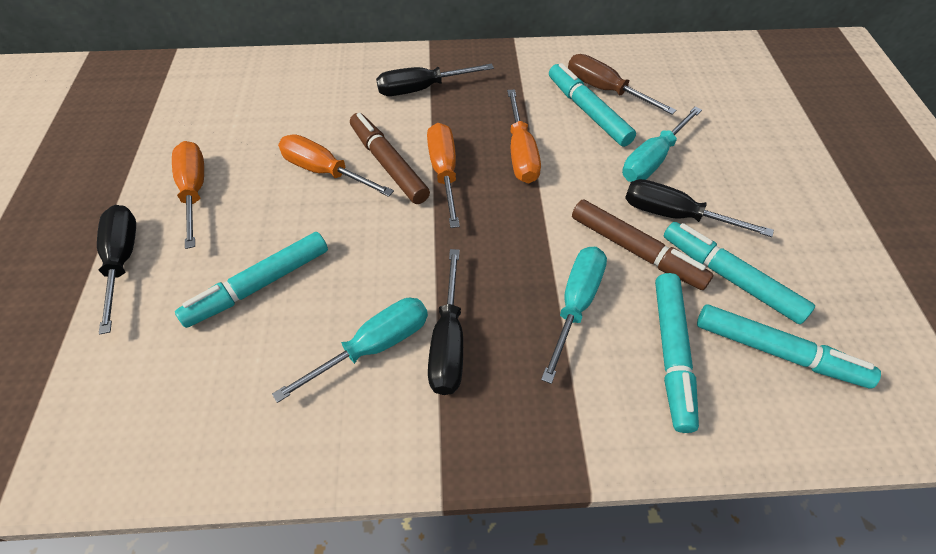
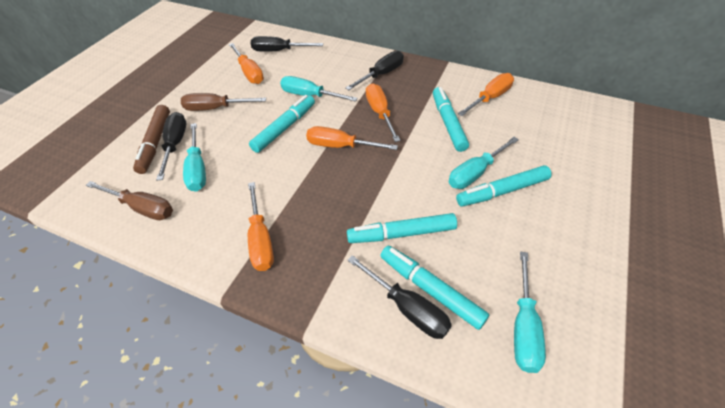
brown marker: [350,113,430,204] [572,200,714,290] = 2 -> [133,105,170,174] = 1
brown screwdriver: [568,54,676,115] = 1 -> [86,181,173,220] [181,93,266,111] = 2
orange screwdriver: [172,141,204,249] [278,134,394,197] [427,123,460,228] [507,89,541,183] = 4 -> [229,43,264,84] [248,182,274,271] [306,126,398,150] [366,83,400,142] [458,73,514,116] = 5
turquoise screwdriver: [272,298,428,403] [541,247,607,384] [622,106,702,182] = 3 -> [183,123,206,192] [280,76,358,102] [449,137,519,189] [514,252,546,373] = 4

